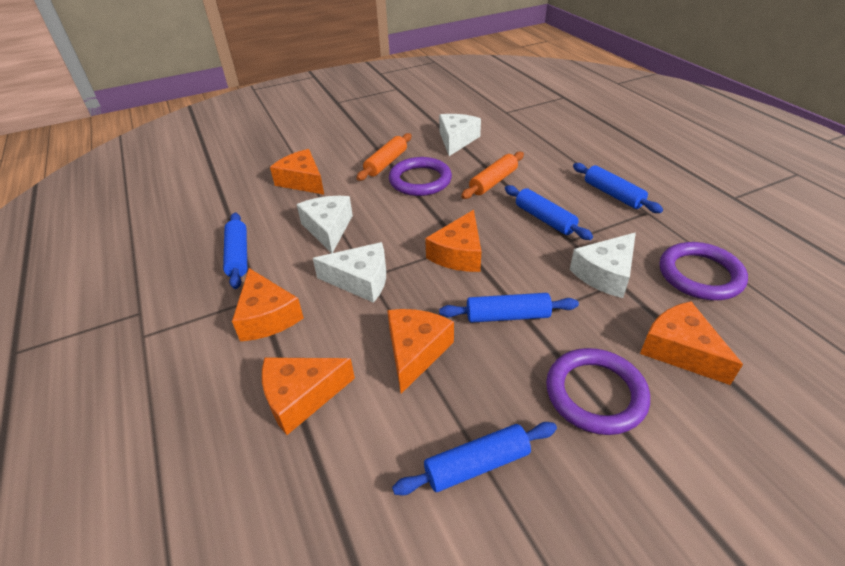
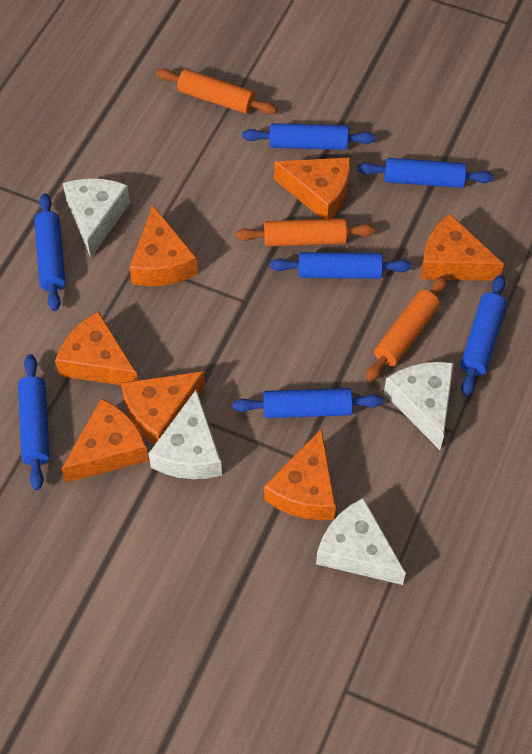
blue rolling pin: [223,213,247,289] [392,422,557,495] [439,293,579,323] [505,185,593,240] [573,163,663,213] = 5 -> [18,354,50,490] [34,193,66,311] [233,388,383,418] [242,123,376,150] [270,252,411,279] [357,158,494,188] [461,274,506,396] = 7
orange cheese: [232,268,304,341] [262,358,355,435] [270,149,324,195] [387,309,454,394] [425,210,482,272] [640,301,743,385] = 6 -> [55,311,138,385] [62,399,149,483] [121,371,205,445] [129,206,198,286] [264,428,336,520] [274,157,350,219] [421,214,504,281] = 7
orange rolling pin: [357,133,412,181] [461,151,524,199] = 2 -> [156,69,277,115] [236,218,375,247] [366,276,447,382] = 3
purple ring: [389,157,452,196] [546,348,650,435] [660,242,748,300] = 3 -> none = 0

